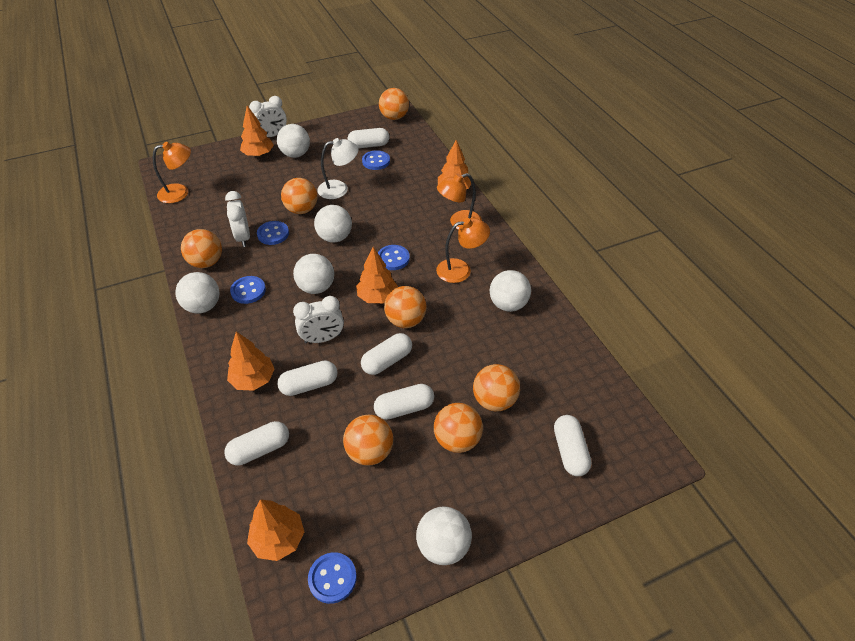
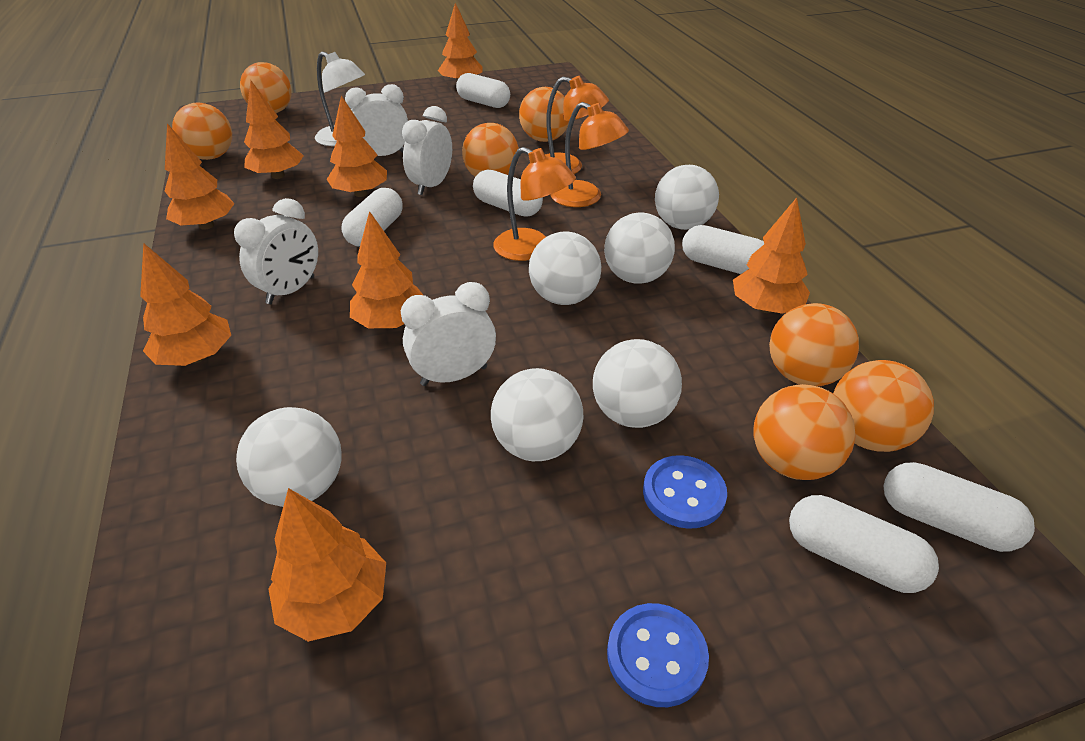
blue button: [230,276,266,304] [257,221,289,245] [308,552,357,604] [362,150,390,170] [378,245,410,270] = 5 -> [607,603,709,707] [643,455,727,529] = 2
orange tree: [227,331,275,391] [240,106,274,157] [247,499,304,561] [356,247,398,304] [438,140,471,189] = 5 -> [140,243,231,366] [165,123,235,230] [244,81,303,179] [268,488,386,642] [327,95,387,197] [350,211,423,328] [438,3,482,80] [733,197,810,314] = 8
white clock: [225,191,250,247] [249,96,287,137] [293,296,344,343] = 3 -> [234,198,318,304] [345,84,408,156] [401,282,496,386] [402,106,452,195] = 4

